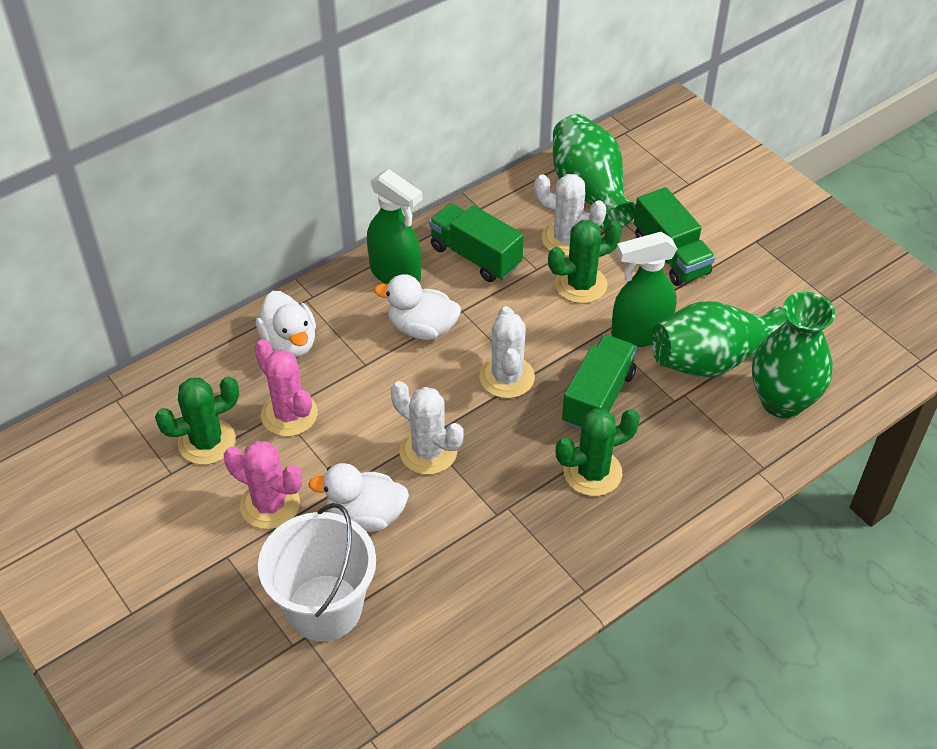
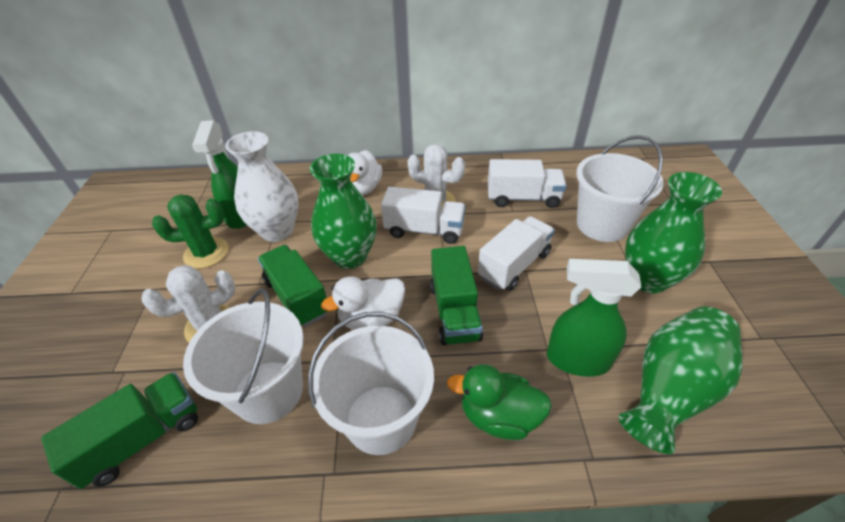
green cactus: [155,376,239,465] [548,220,622,303] [555,409,640,496] = 3 -> [152,195,229,269] = 1
green duck: none = 0 -> [447,364,552,440] = 1
pink cactus: [224,441,302,529] [254,339,318,436] = 2 -> none = 0
white bucket: [258,503,376,641] = 1 -> [183,289,304,424] [308,312,434,455] [576,135,664,242] = 3
white cactus: [391,381,464,475] [479,306,535,398] [534,174,607,256] = 3 -> [141,265,235,343] [407,144,465,207] = 2
white duck: [256,291,316,357] [308,463,409,532] [374,274,461,340] = 3 -> [321,276,405,330] [347,150,382,195] = 2
white truck: none = 0 -> [381,187,466,244] [478,216,555,291] [488,159,567,208] = 3
white vase: none = 0 -> [225,131,298,242] = 1

